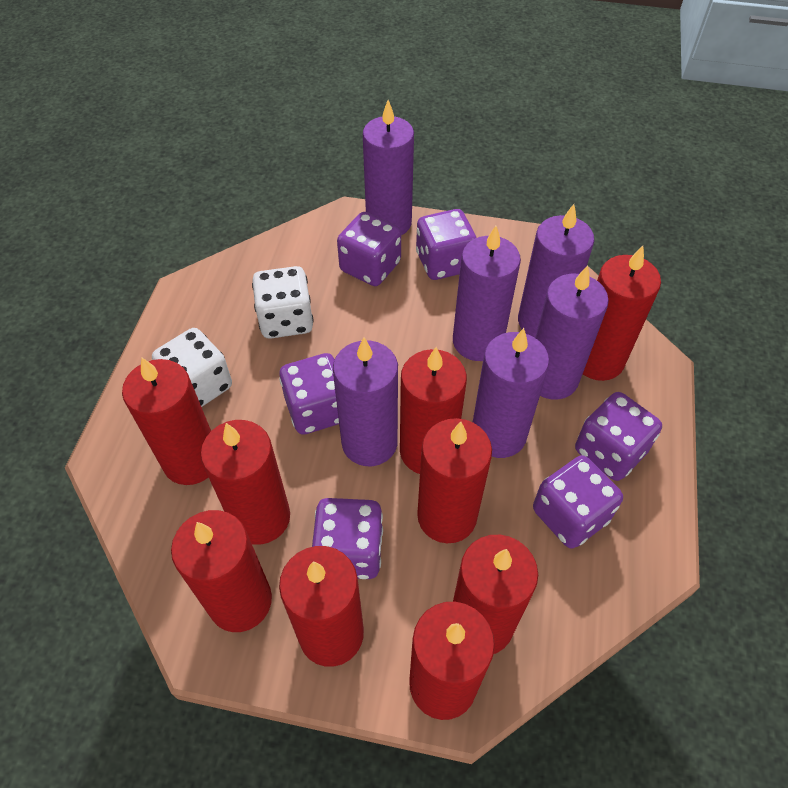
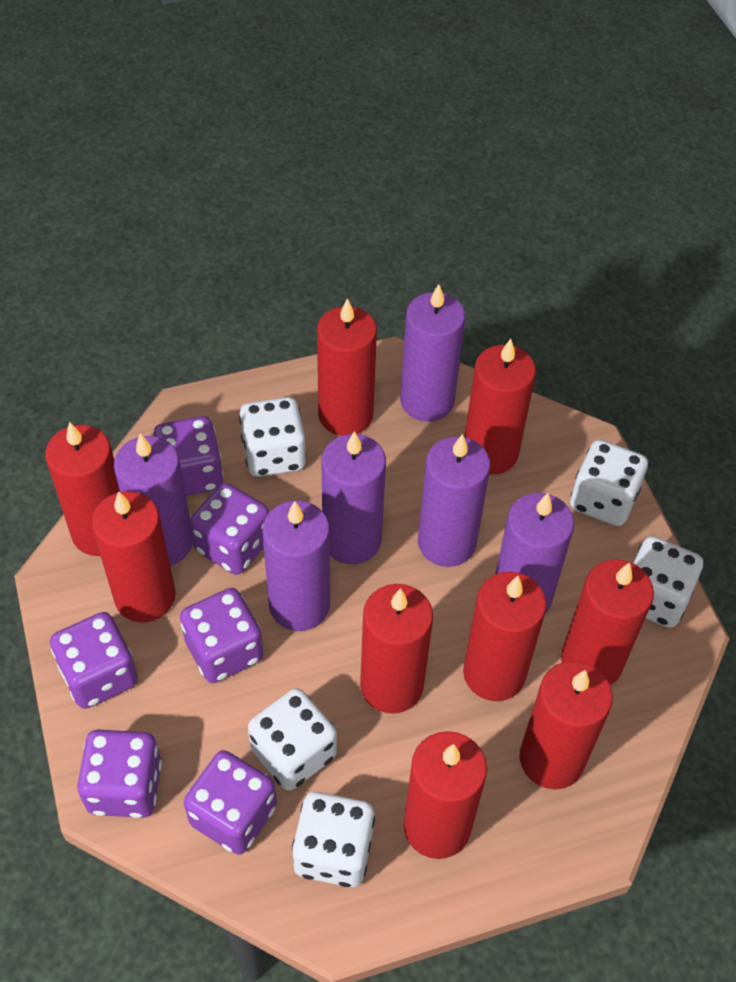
white dice: [152,328,232,407] [252,266,314,339] = 2 -> [239,397,306,477] [248,688,337,791] [292,792,375,887] [570,440,648,526] [633,536,703,628] = 5

